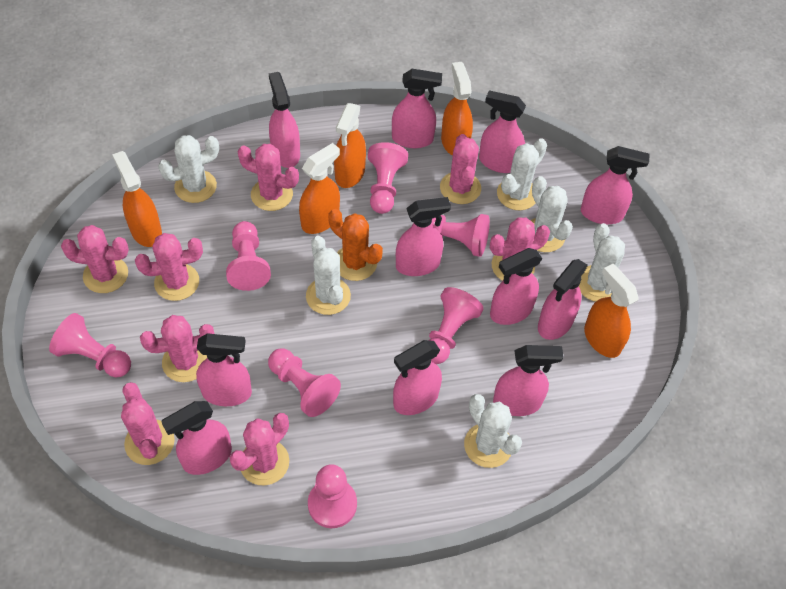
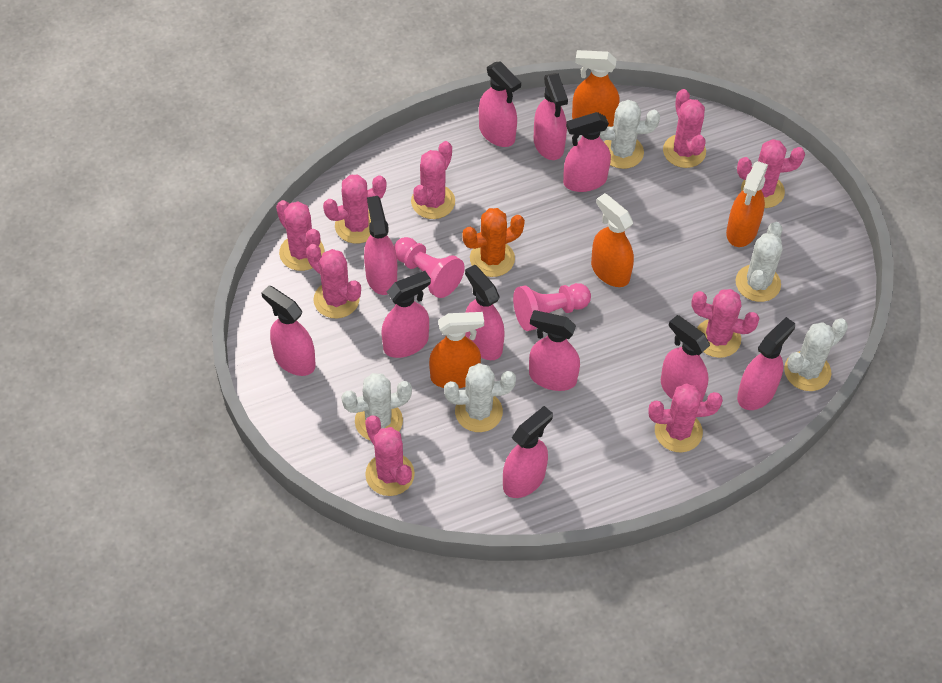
orange spray bottle: [112,151,162,247] [299,143,340,234] [334,103,366,188] [441,62,473,156] [584,264,639,358] = 5 -> [429,312,484,388] [572,50,620,127] [591,193,634,287] [726,161,768,247] = 4
pink cactus: [61,225,129,293] [121,382,175,465] [135,233,203,301] [140,315,215,382] [229,413,289,485] [237,144,299,211] [440,134,481,204] [490,217,550,281] = 8 -> [276,200,325,271] [306,244,361,318] [323,175,386,243] [365,416,415,496] [411,141,455,219] [648,383,723,452] [663,89,706,168] [691,289,760,358] [737,139,805,208] = 9
pink pawn: [49,313,131,377] [226,221,271,291] [268,348,341,417] [308,464,357,528] [368,142,408,214] [429,287,484,364] [431,214,490,257] = 7 -> [394,237,465,298] [513,283,591,331] = 2
white cactus: [158,135,219,203] [306,236,351,315] [464,394,522,468] [497,138,547,210] [530,176,573,252] [579,223,625,302] = 6 -> [341,373,412,441] [444,363,516,432] [600,100,660,169] [735,222,782,302] [784,318,848,391] = 5

